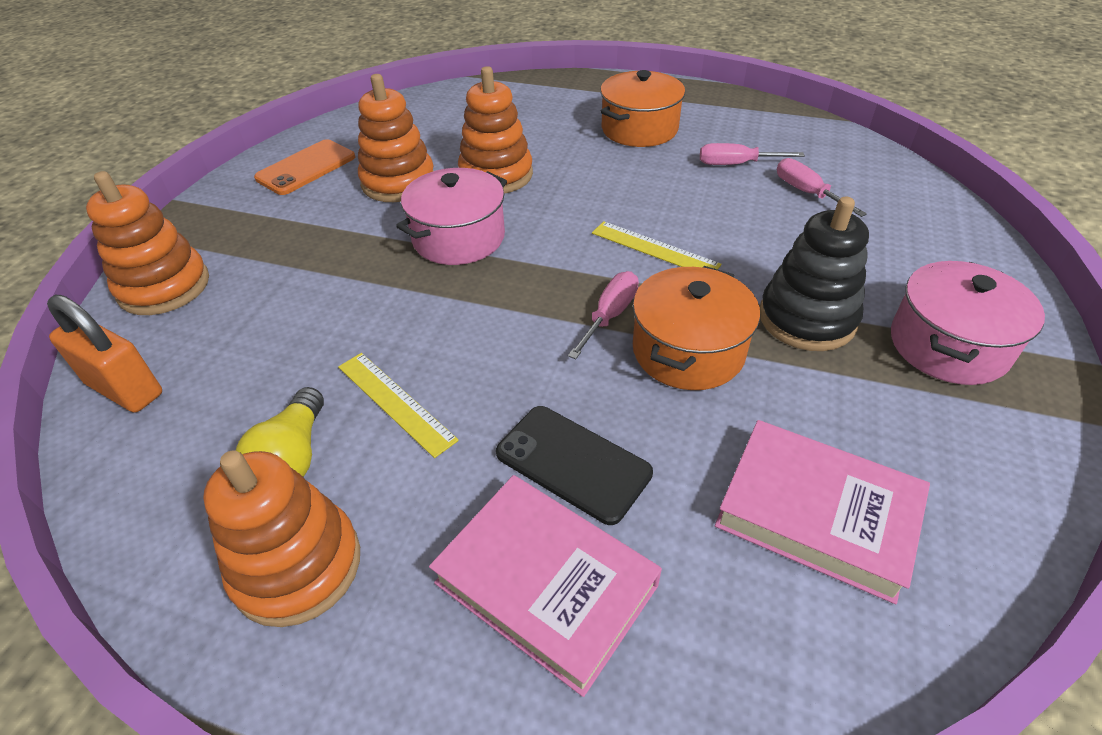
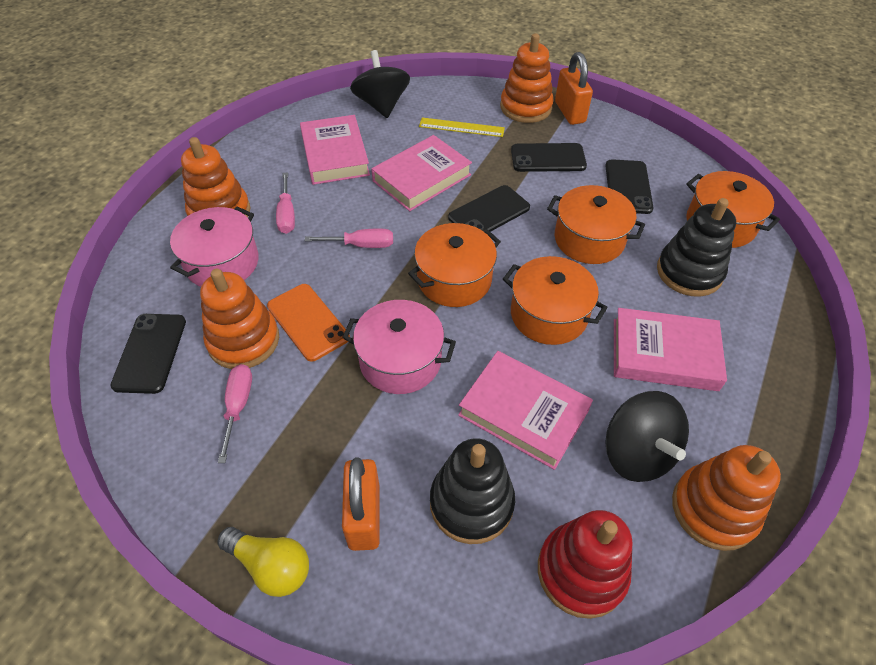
black phone: [496,406,653,525] = 1 -> [110,314,186,394] [448,185,530,232] [511,143,587,172] [605,159,654,214] = 4
black spinning top: none = 0 -> [350,50,410,118] [605,391,689,482] = 2
black stacking toy: [760,197,869,351] = 1 -> [430,438,515,544] [657,198,736,297] = 2
orange padlock: [47,295,162,413] = 1 -> [342,457,380,551] [555,52,593,125] = 2
orange pot: [600,70,685,147] [633,266,760,390] = 2 -> [408,223,501,307] [503,256,608,345] [547,185,645,264] [686,171,780,248] = 4
pink book: [429,475,662,697] [715,420,930,604] = 2 -> [300,115,370,185] [371,135,472,211] [458,351,593,470] [614,308,727,391] = 4
red stacking toy: none = 0 -> [538,510,633,619] = 1
yellow ruler: [338,353,459,458] [592,221,722,269] = 2 -> [419,118,505,137] = 1

